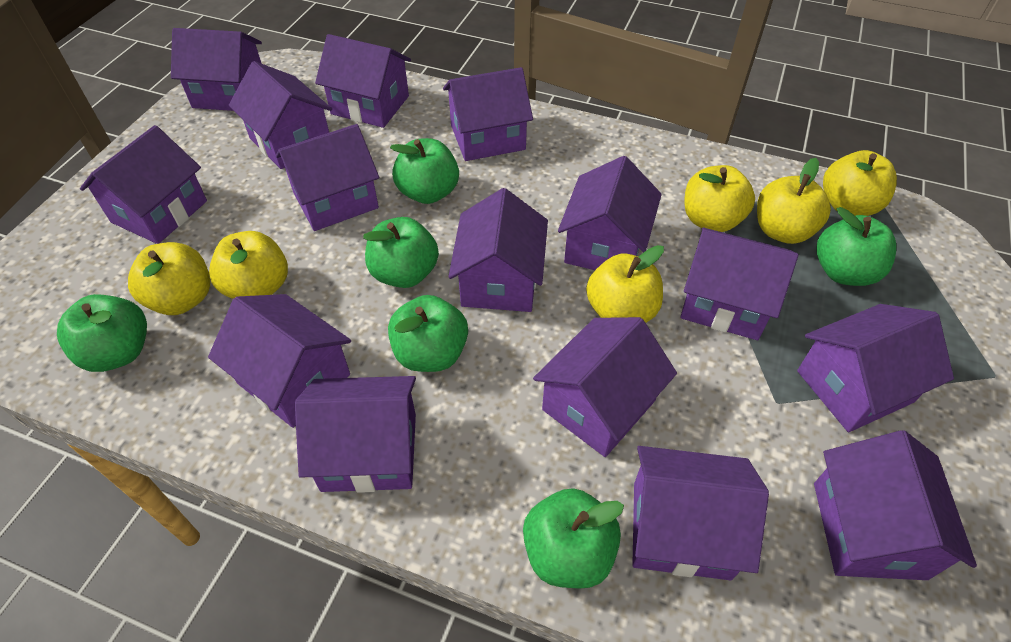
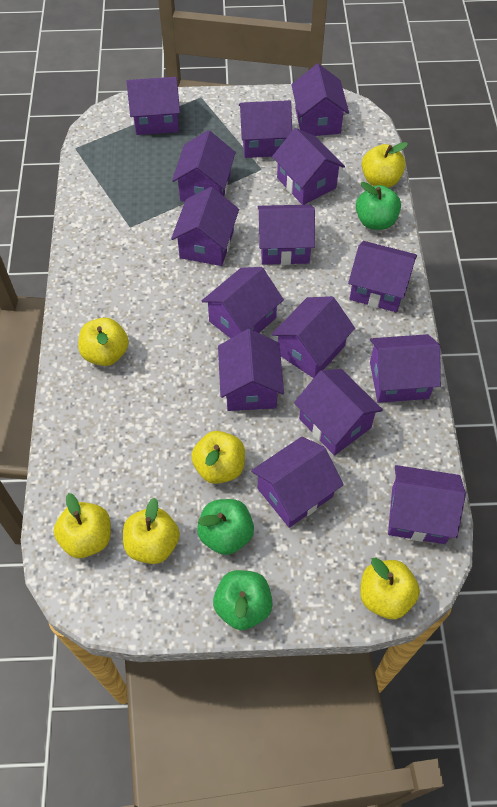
green apple: [57,294,147,372] [363,217,439,288] [388,295,468,372] [390,138,459,204] [523,488,624,589] [817,207,896,286] = 6 -> [197,499,254,555] [213,570,273,630] [356,182,401,230] = 3

